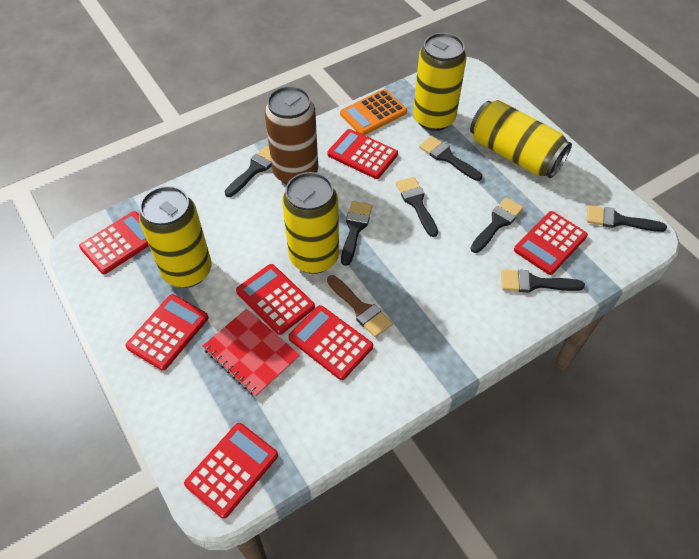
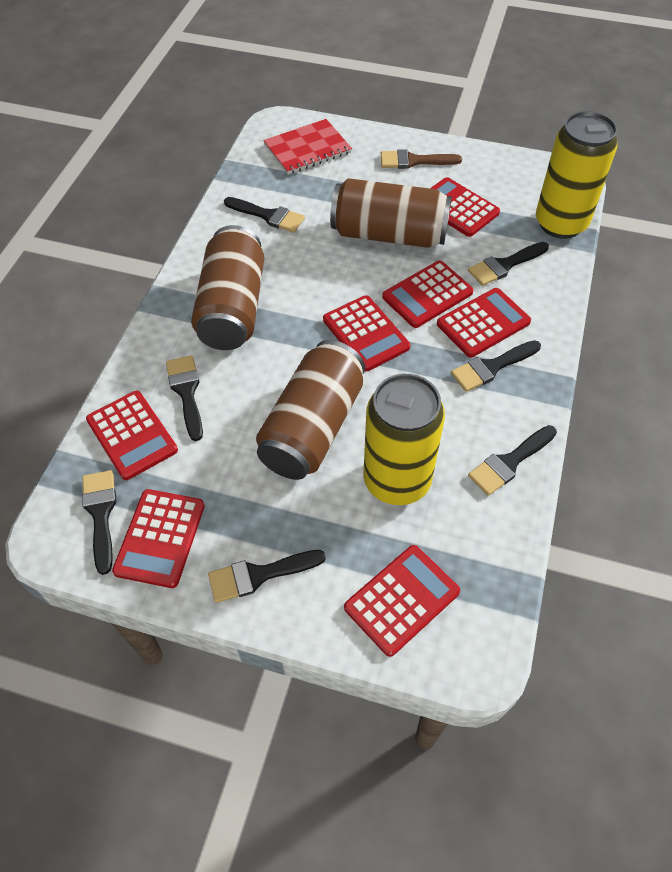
brown can: [265,86,318,185] = 1 -> [191,225,264,350] [256,340,365,480] [330,178,452,248] = 3
orange calculator: [340,89,407,135] = 1 -> none = 0
yellow can: [139,186,212,288] [282,172,339,274] [413,33,466,131] [470,100,572,178] = 4 -> [364,374,445,505] [536,111,618,239] = 2

